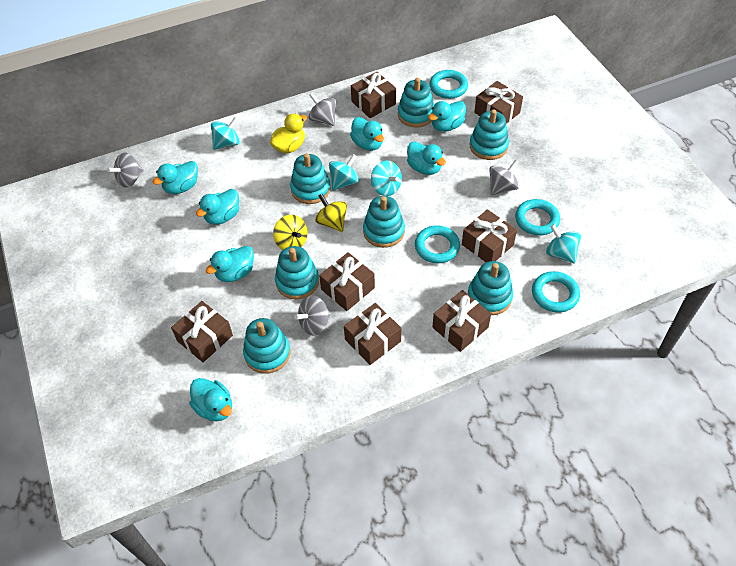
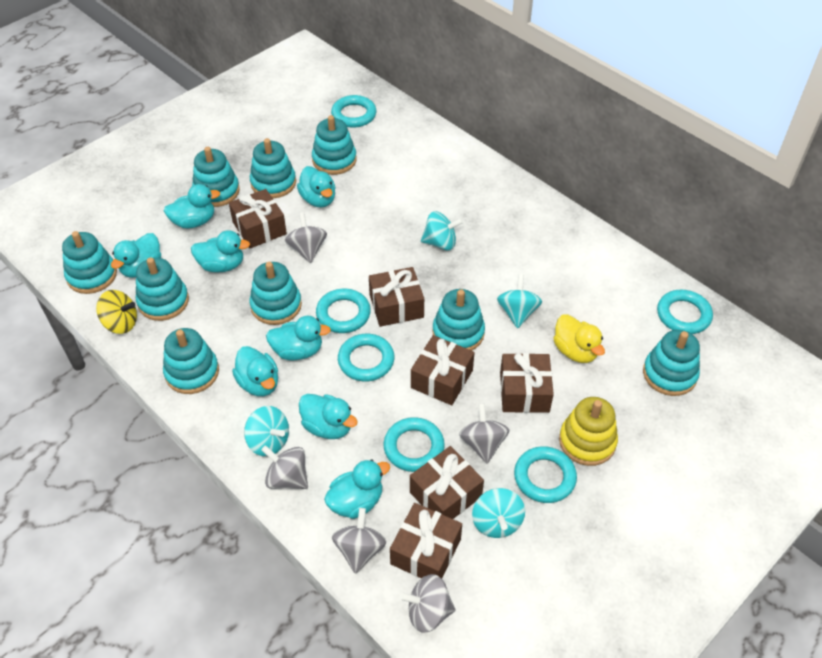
brown gift: [171,301,233,362] [319,252,375,311] [344,303,401,365] [351,72,396,118] [433,290,491,352] [462,209,517,262] [474,81,523,124] = 7 -> [229,189,287,248] [369,267,424,327] [390,503,462,579] [410,446,484,519] [411,335,475,405] [500,353,554,413] = 6
grey spinning top: [107,153,144,188] [294,295,331,335] [309,93,336,126] [489,160,519,196] = 4 -> [261,445,308,489] [285,212,327,263] [332,508,386,574] [400,574,456,633] [459,403,509,464] = 5
turquoise duck: [153,161,198,194] [189,378,232,422] [196,189,239,225] [206,246,254,282] [350,117,384,151] [407,141,446,175] [428,101,466,132] = 7 -> [111,233,161,278] [164,184,220,228] [191,230,250,272] [232,346,278,396] [266,316,331,360] [297,166,335,208] [299,394,358,439] [324,459,390,519] = 8
turquoise ring: [415,225,460,263] [429,70,468,99] [515,199,560,236] [532,271,580,313] = 4 -> [316,289,371,333] [331,95,376,128] [338,334,395,382] [384,417,445,472] [514,446,577,503] [657,290,713,334] = 6
turquoise stacking toy: [243,318,290,374] [275,246,319,299] [290,153,331,204] [363,196,405,248] [398,78,434,127] [468,261,513,315] [470,110,509,160] = 7 -> [62,231,117,294] [136,257,189,321] [163,328,219,394] [192,147,240,207] [250,138,296,198] [250,262,302,325] [312,115,357,175] [432,289,485,351] [643,330,700,396] = 9
yellow spinning top: [273,215,308,250] [315,194,347,232] = 2 -> [96,290,137,334] = 1
yellow stacking toy: none = 0 -> [559,397,618,466] = 1

